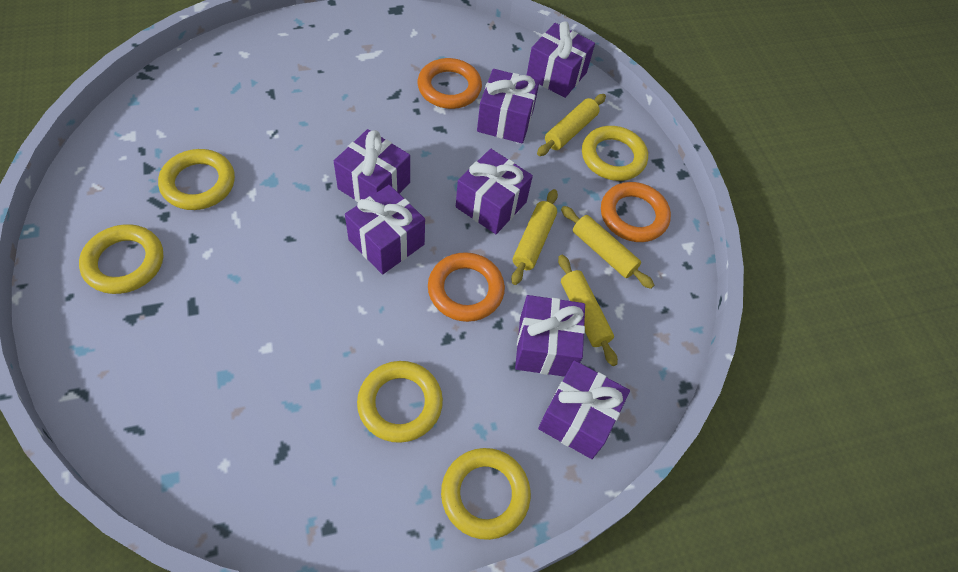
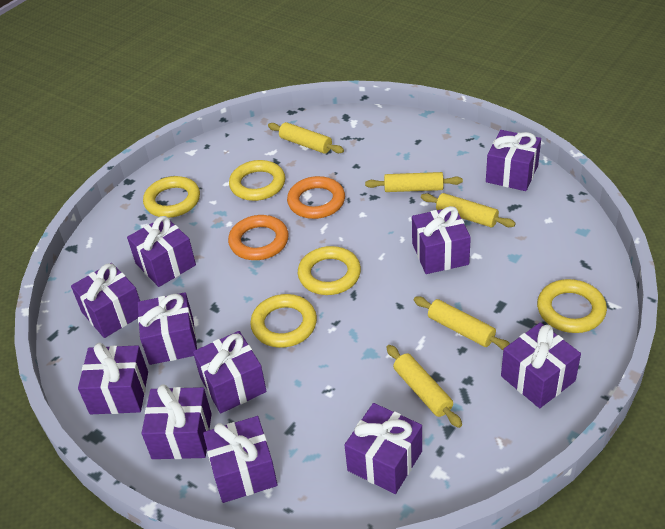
orange ring: [418,58,482,109] [428,252,505,322] [601,182,671,242] = 3 -> [228,215,289,260] [287,176,345,219] = 2
purple gift: [334,129,410,202] [345,185,425,274] [456,149,533,234] [477,69,540,143] [515,295,585,377] [527,22,595,98] [538,360,630,459] = 7 -> [71,263,140,338] [78,343,148,414] [127,216,196,287] [138,292,197,365] [142,385,212,459] [193,331,267,413] [203,416,278,503] [345,403,422,494] [412,206,471,274] [486,130,541,191] [501,322,581,408] = 11
yellow rolling pin: [511,189,558,285] [537,94,606,156] [558,255,618,366] [561,206,654,289] = 4 -> [268,122,344,153] [365,172,463,192] [386,345,462,428] [414,297,510,350] [421,193,516,227] = 5

